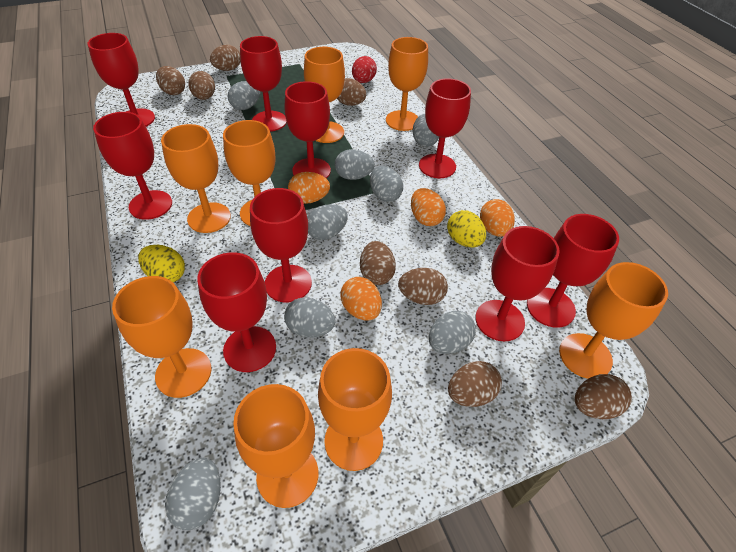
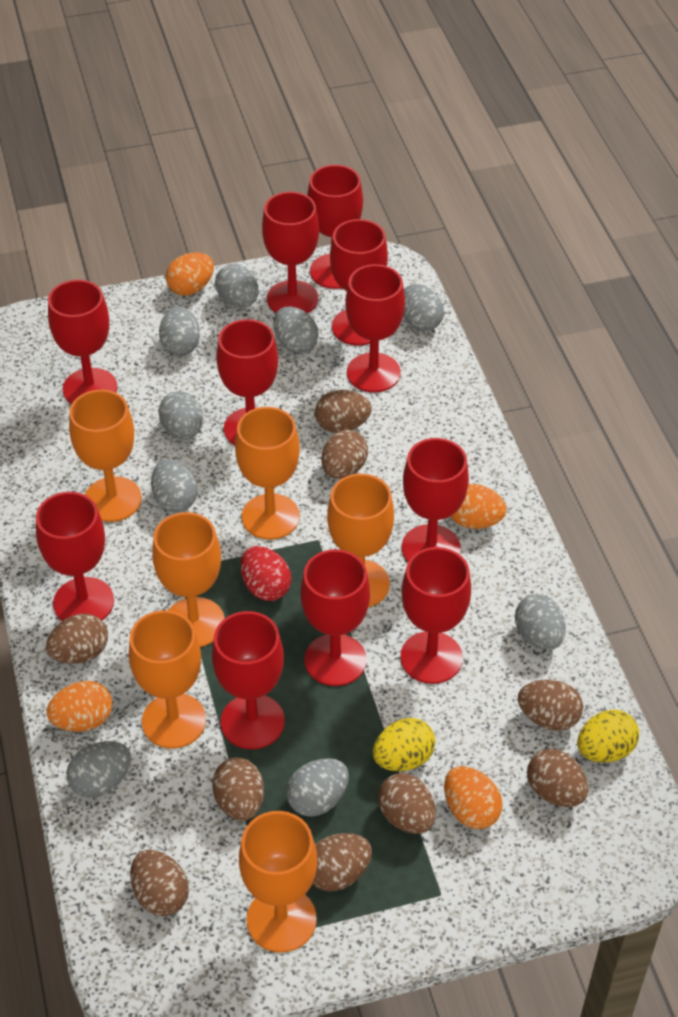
brown egg: [156,66,185,95] [188,71,215,100] [210,45,240,71] [337,78,366,106] [360,241,396,285] [398,268,448,305] [448,361,502,407] [575,374,632,419] = 8 -> [46,613,108,664] [130,850,189,916] [212,758,264,821] [312,833,372,891] [315,390,372,433] [321,430,368,479] [378,773,436,834] [518,680,583,731] [527,749,588,807] = 9
grey egg: [165,457,221,530] [228,81,261,110] [284,297,336,337] [307,204,348,240] [335,149,375,180] [370,166,403,202] [413,114,439,147] [429,311,476,354] = 8 -> [67,741,131,798] [151,459,197,513] [158,391,203,440] [159,307,200,356] [215,264,258,307] [273,306,319,354] [286,758,349,817] [403,284,444,331] [515,594,566,650] = 9
orange goblet: [112,276,211,398] [161,124,231,233] [223,120,275,226] [233,384,319,508] [304,47,345,143] [318,348,392,471] [386,37,428,131] [559,262,668,379] = 8 -> [69,390,142,522] [129,610,206,748] [152,512,225,647] [235,407,300,540] [239,811,317,953] [327,474,394,607] = 6
red goblet: [87,33,155,127] [93,112,172,220] [197,252,276,372] [240,36,287,132] [250,188,312,302] [285,81,331,178] [419,78,471,178] [475,226,560,342] [527,214,619,328] = 9 -> [36,492,114,621] [48,280,117,404] [212,611,285,749] [216,319,278,445] [262,192,319,313] [301,549,370,686] [307,165,363,289] [330,219,388,345] [345,264,405,392] [400,547,471,684] [402,438,469,562] = 11

